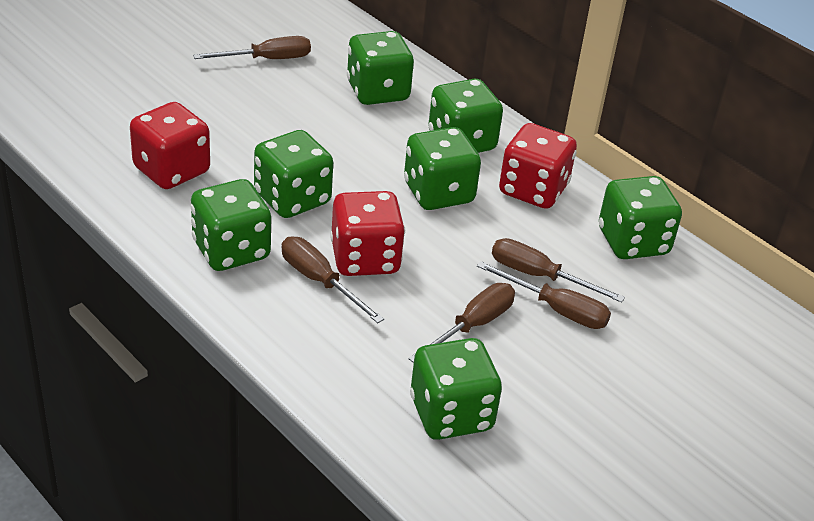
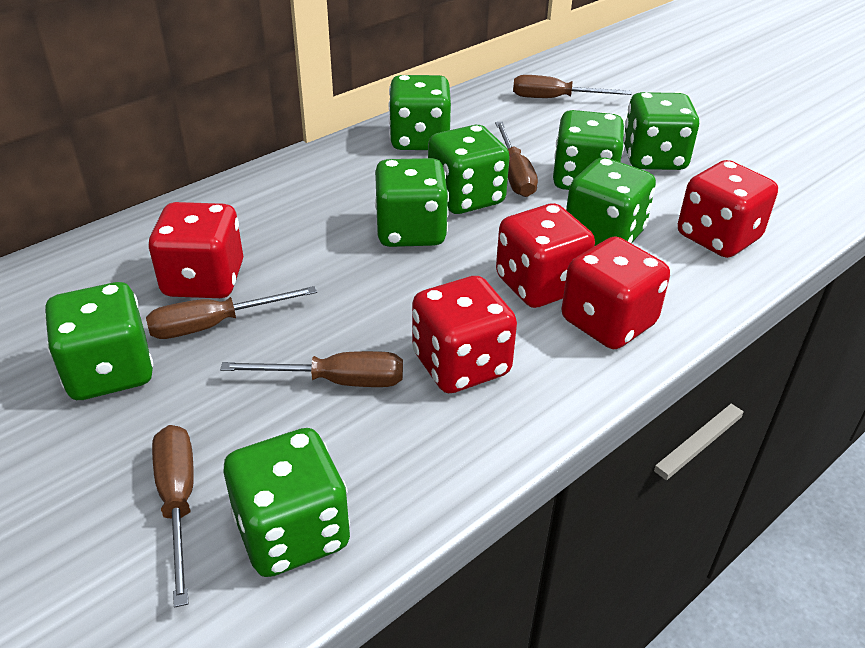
green dice: [191,179,271,271] [254,130,333,218] [347,31,414,105] [404,127,481,210] [410,338,502,440] [428,78,503,153] [599,176,682,259] = 7 -> [44,282,153,400] [224,428,350,577] [375,158,449,247] [388,75,451,150] [428,125,510,214] [553,110,625,190] [566,157,656,246] [624,92,699,170] = 8
red dice: [130,102,210,189] [330,191,405,276] [499,123,577,209] = 3 -> [148,202,243,298] [412,276,517,393] [496,203,595,308] [562,236,670,349] [678,160,778,258] = 5

